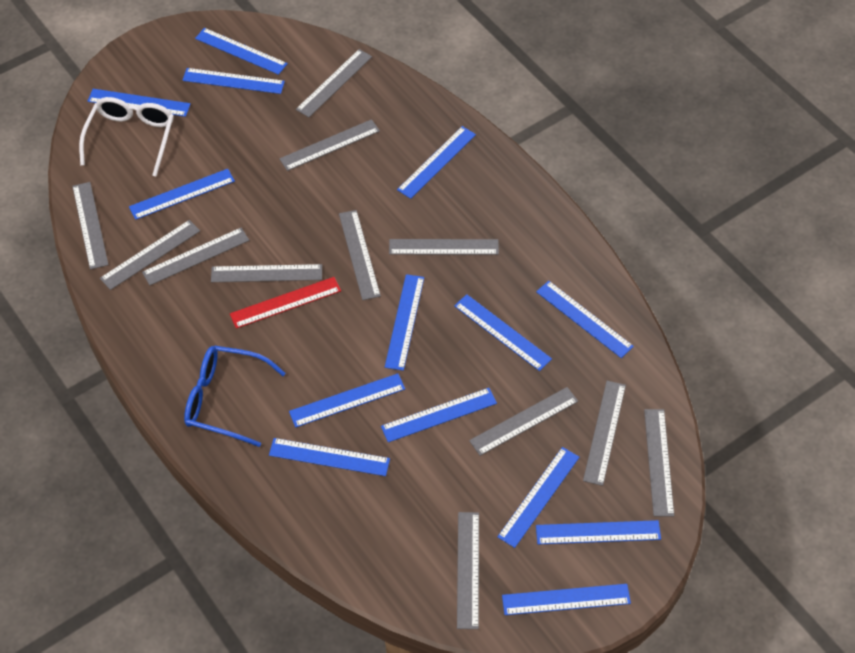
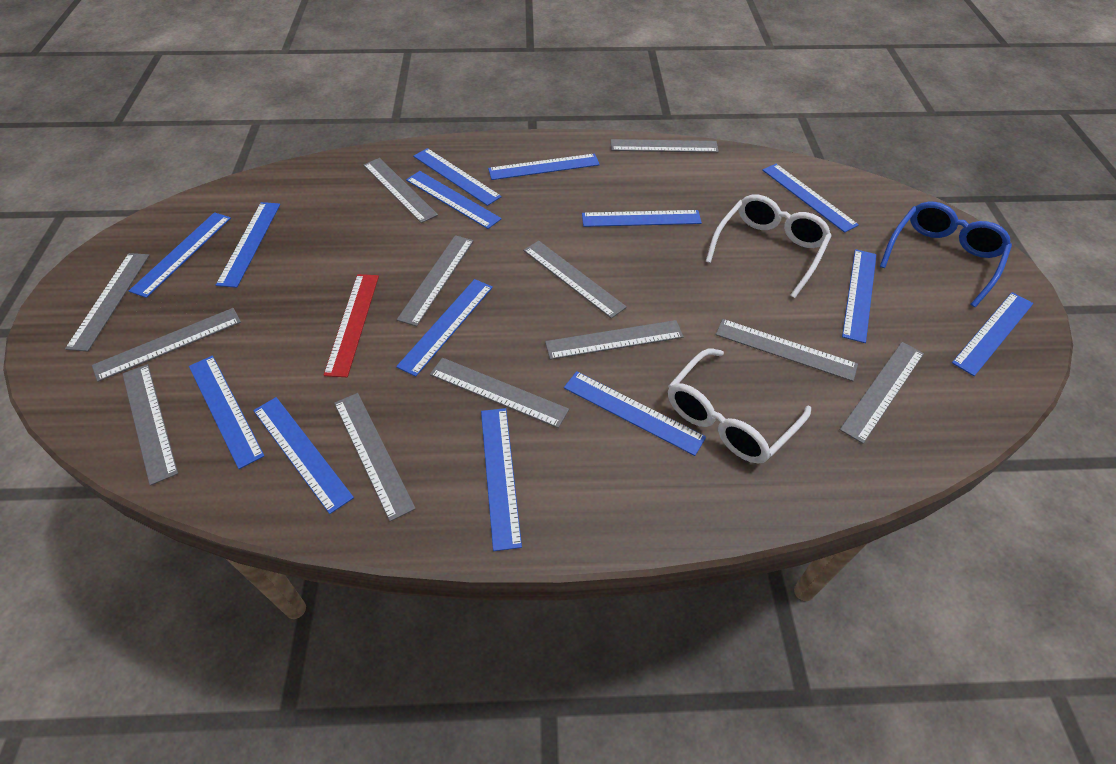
white glasses: [79,97,174,177] = 1 -> [668,348,811,464] [706,195,832,298] = 2

